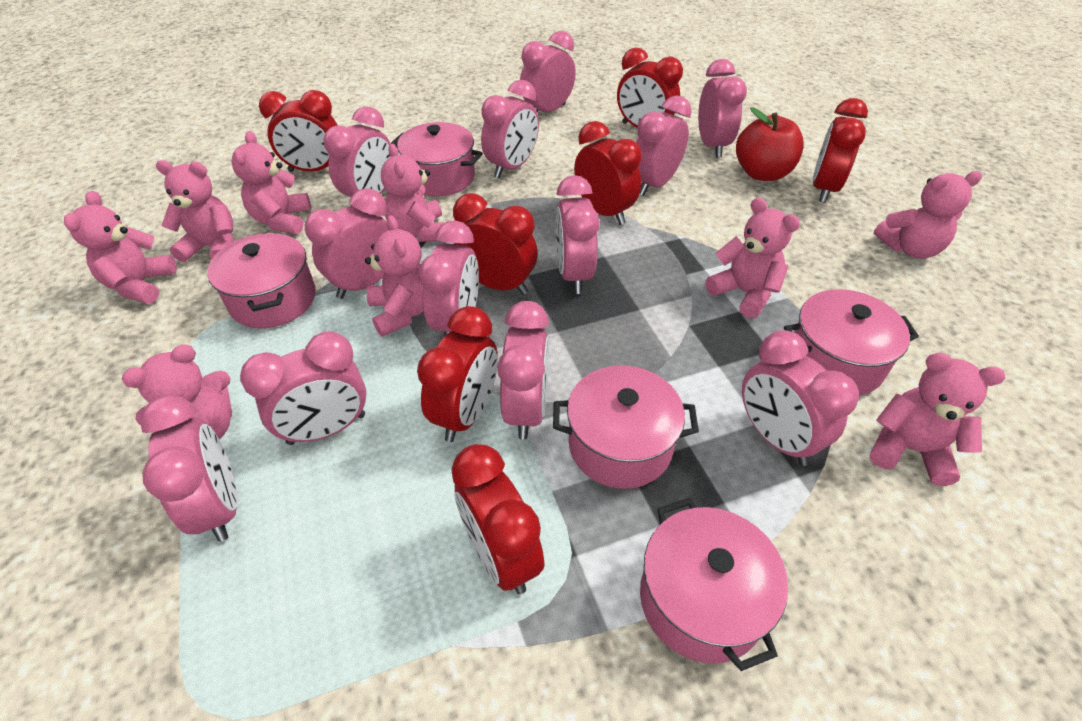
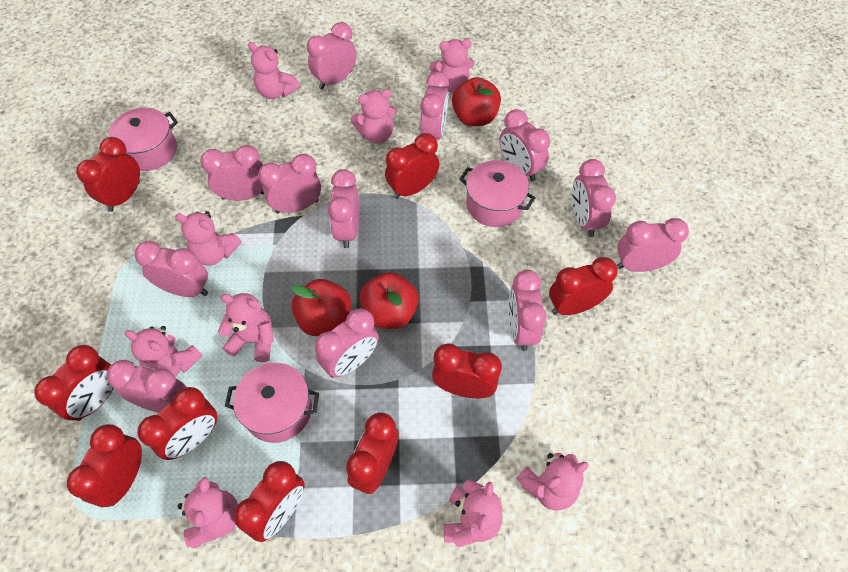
pink pot: [207,233,316,328] [391,122,483,196] [553,365,699,489] [640,498,788,671] [784,289,919,396] = 5 -> [109,108,178,171] [225,363,319,443] [459,160,536,227] = 3
red apple: [736,108,804,181] = 1 -> [291,279,351,336] [360,272,419,329] [452,77,501,126] = 3
red clock: [259,90,338,172] [417,306,497,442] [451,444,545,594] [453,193,538,295] [574,121,642,225] [617,47,683,128] [813,98,868,203] = 7 -> [34,345,114,421] [67,424,142,507] [76,137,140,212] [137,387,217,460] [234,461,305,542] [346,413,399,494] [385,133,439,199] [432,343,502,398] [549,257,618,315] = 9

